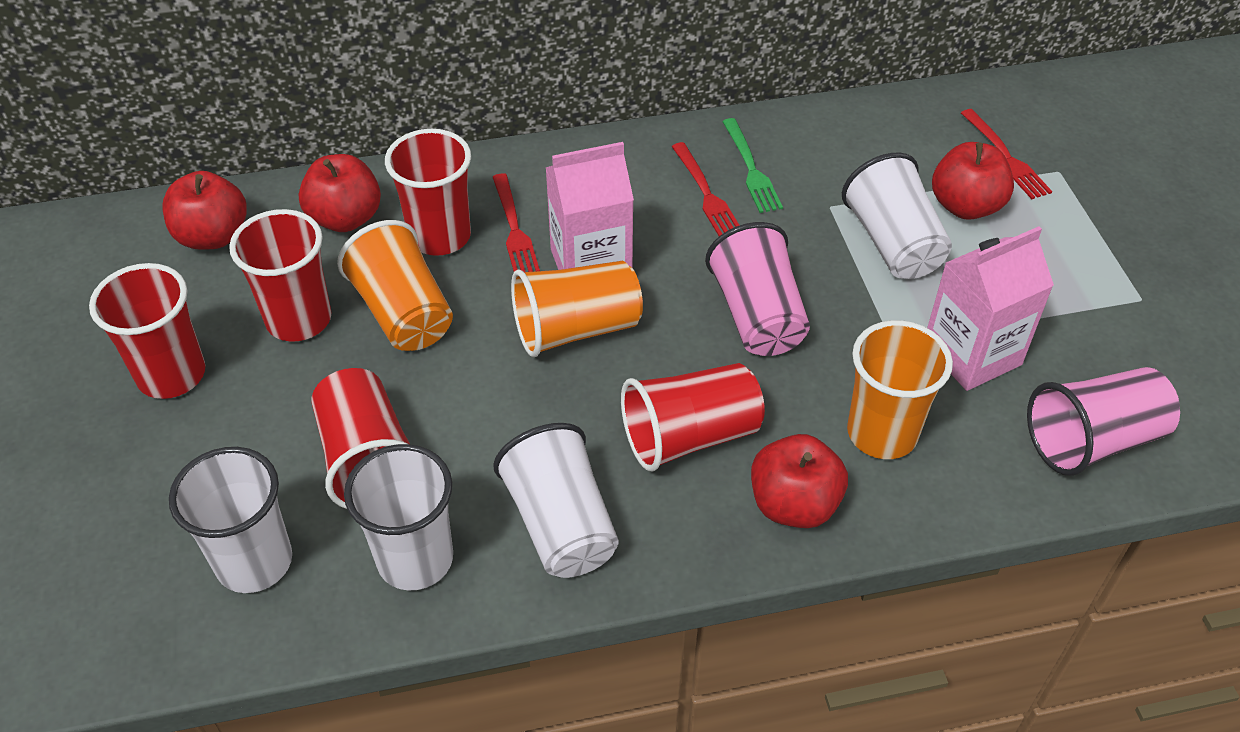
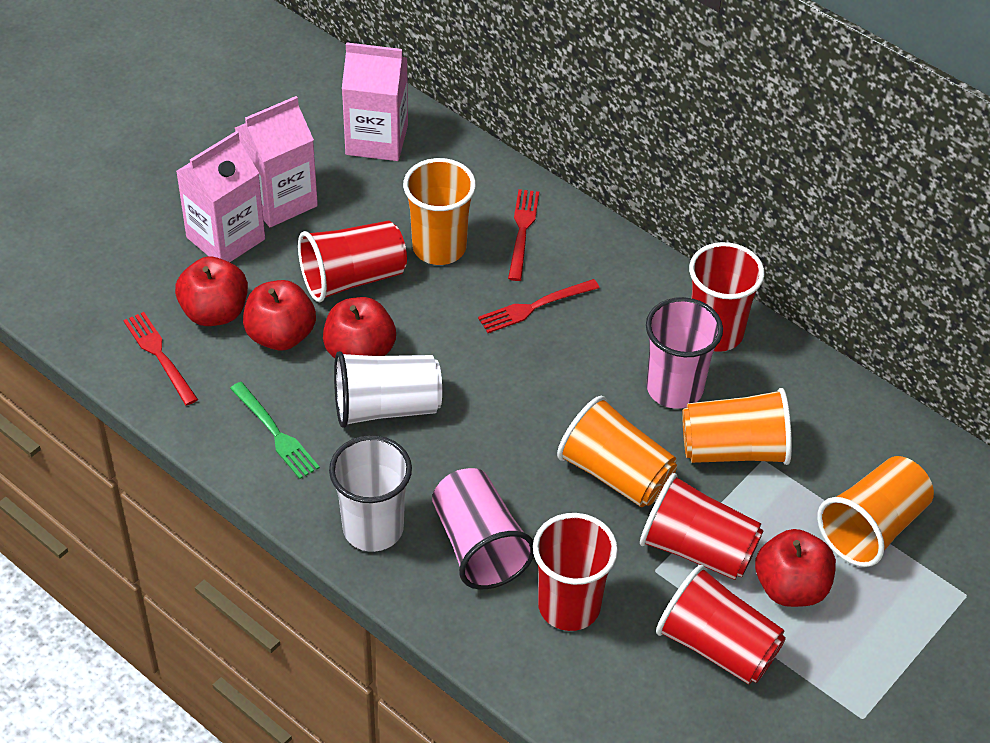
orange cup: [337,220,453,351] [511,261,643,357] [847,320,953,459] = 3 -> [403,158,476,265] [557,396,677,507] [682,388,792,465] [817,456,934,567] = 4
pink carton: [545,142,634,270] [927,226,1054,391] = 2 -> [176,131,265,262] [235,96,318,227] [342,42,408,161] = 3
white cup: [169,447,292,593] [344,444,453,590] [493,423,619,578] [842,153,952,279] = 4 -> [329,435,412,552] [334,351,442,428] = 2

